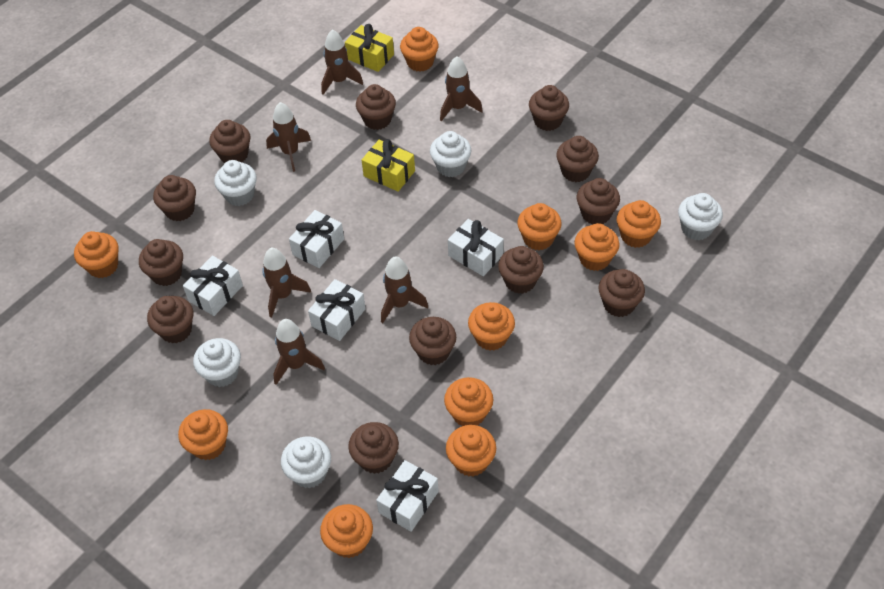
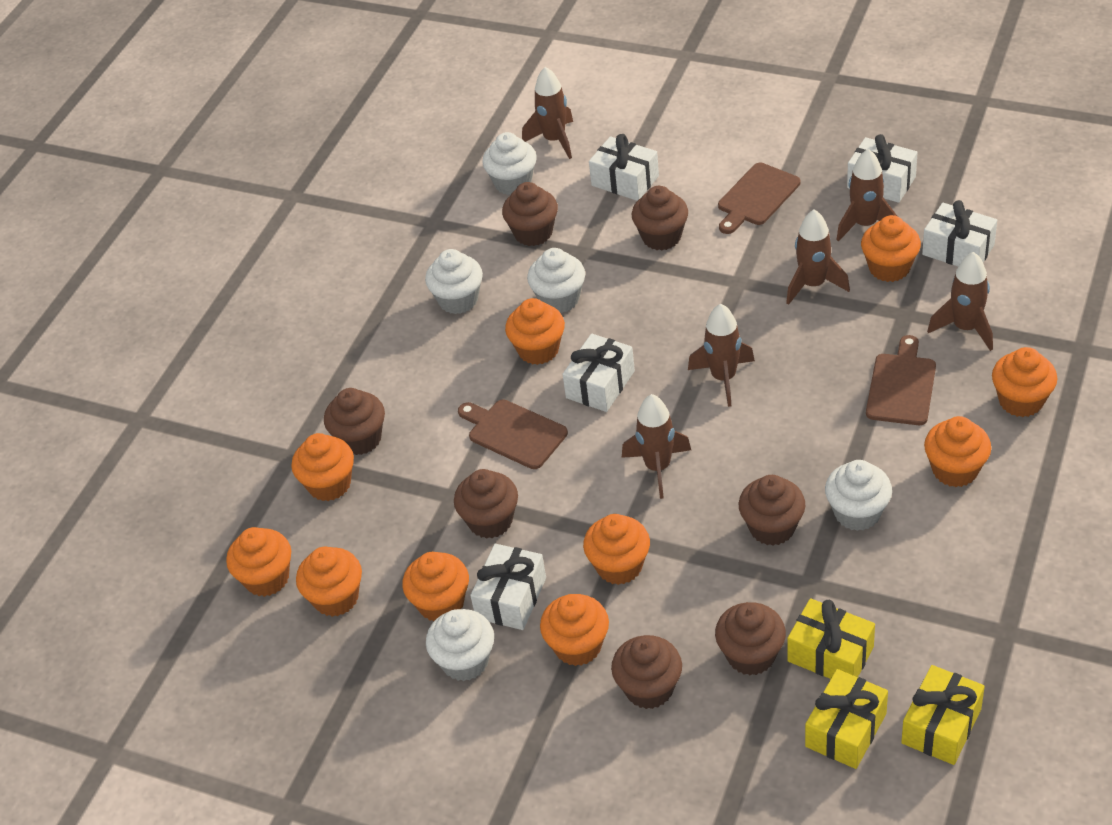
brown cupcake: [139,239,183,286] [147,296,193,343] [153,175,196,221] [209,120,250,163] [348,422,399,474] [356,84,396,130] [409,317,456,365] [498,246,544,294] [529,85,569,131] [556,136,599,182] [577,178,620,225] [599,269,645,317] = 12 -> [324,388,385,455] [454,469,518,539] [502,182,558,246] [611,635,682,709] [632,186,688,251] [715,602,786,675] [739,475,806,546] = 7
brown cutting board: none = 0 -> [458,399,568,469] [718,163,801,234] [866,335,936,425] = 3
yellow gift: [345,24,394,72] [362,139,415,191] = 2 -> [787,598,875,679] [805,669,888,769] [901,665,985,765] = 3

